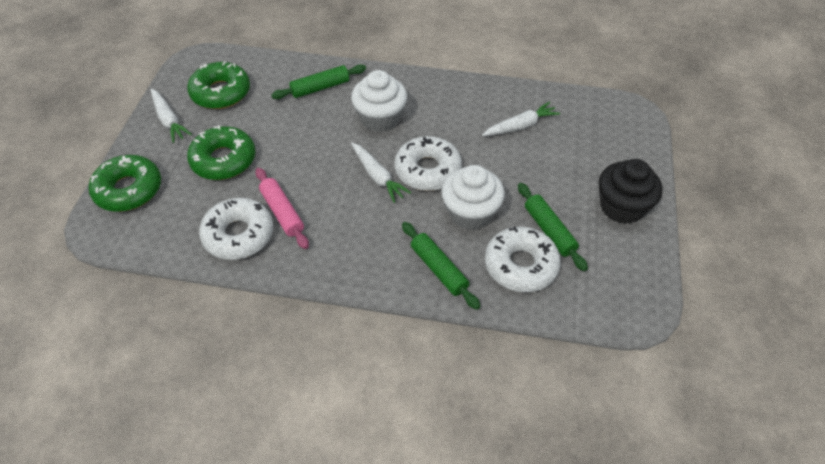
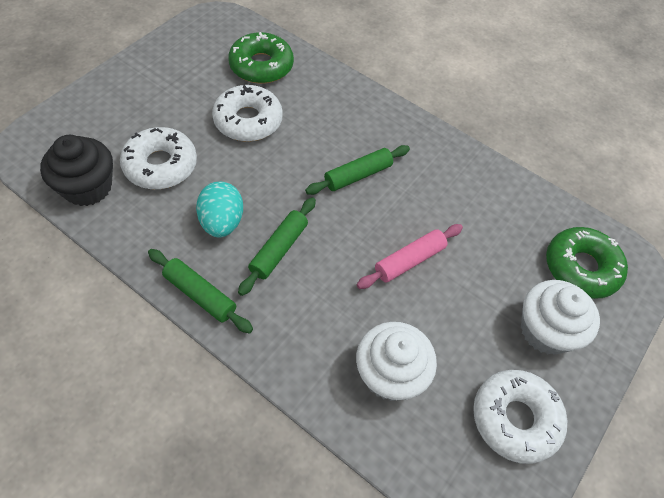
green donut: [89,155,161,212] [187,61,250,109] [187,125,256,180] = 3 -> [228,32,294,84] [546,227,628,299] = 2
turquoise egg: none = 0 -> [196,182,243,238] = 1
white carrot: [151,89,192,143] [351,143,412,203] [482,102,560,136] = 3 -> none = 0

